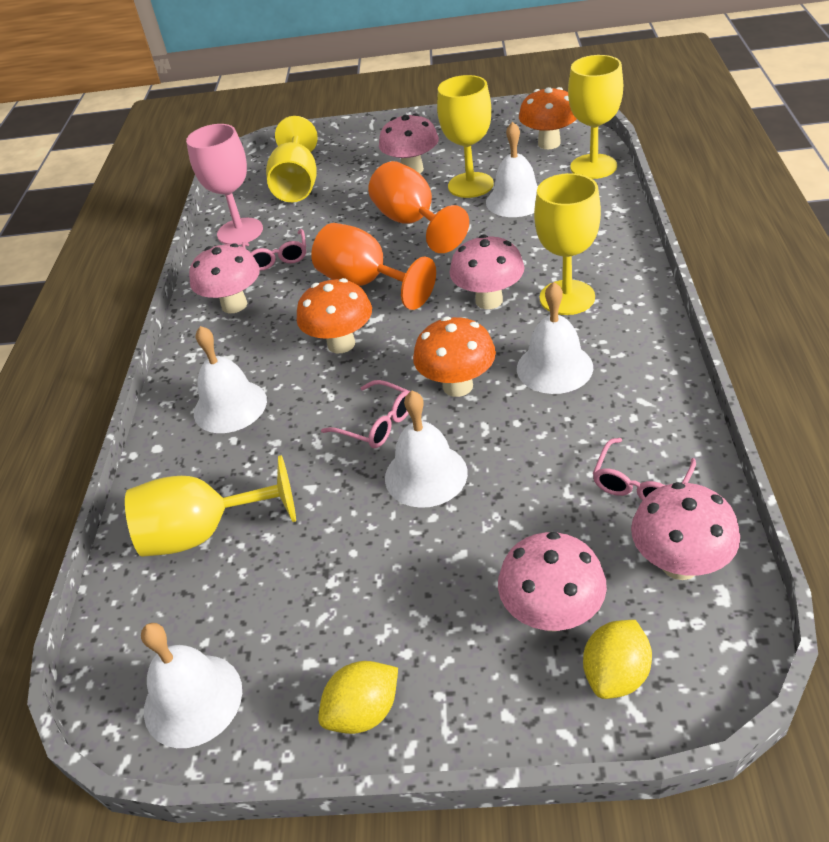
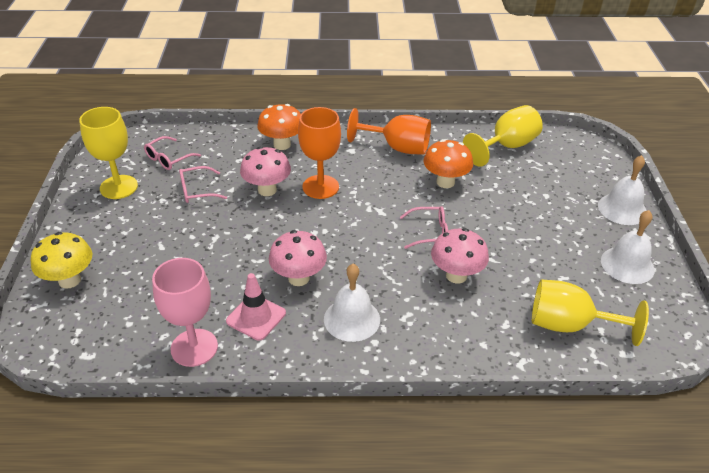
orange mushroom: [297,278,372,353] [413,317,496,397] [519,87,576,149] = 3 -> [257,104,301,150] [423,139,473,188] = 2
pink mushroom: [189,243,260,313] [379,113,439,174] [450,235,524,309] [498,532,607,632] [631,482,740,580] = 5 -> [240,147,291,196] [269,230,327,286] [431,228,489,284] = 3
pink traffic cone: none = 0 -> [226,273,286,341] = 1
white bell: [141,623,242,748] [194,326,267,433] [385,391,468,508] [486,122,538,217] [517,282,593,394] = 5 -> [324,264,380,342] [598,155,647,225] [601,210,655,284] = 3
yellow goblet: [125,455,296,557] [266,116,318,202] [437,75,494,198] [534,173,601,315] [568,55,623,179] = 5 -> [79,107,138,199] [463,105,543,167] [532,279,649,346] = 3
yellow lemon: [318,661,398,734] [583,620,652,699] = 2 -> none = 0
yellow mushroom: none = 0 -> [31,232,92,289] = 1

